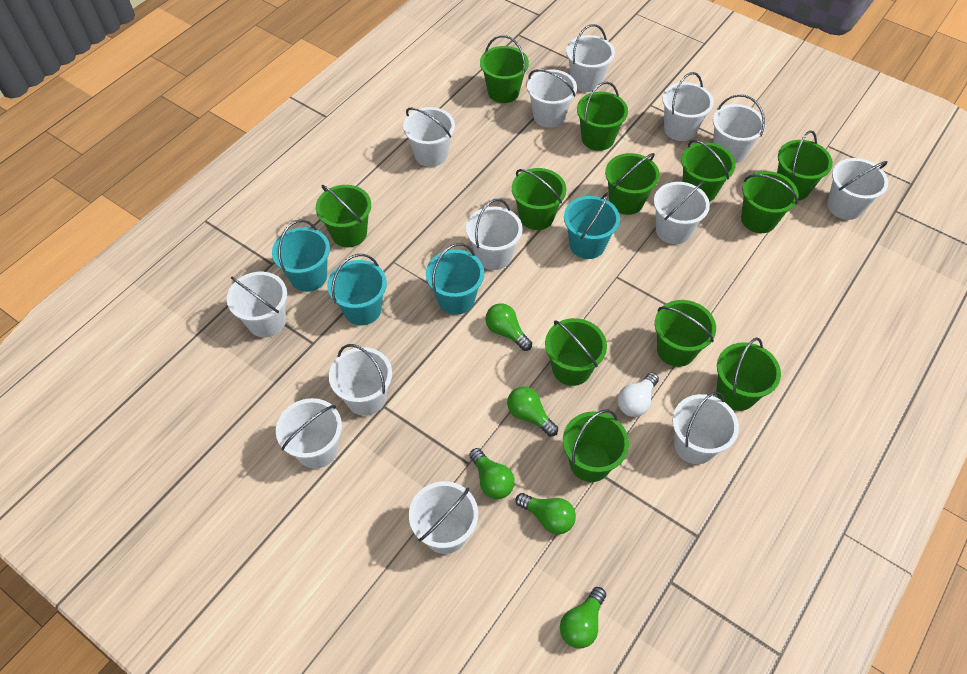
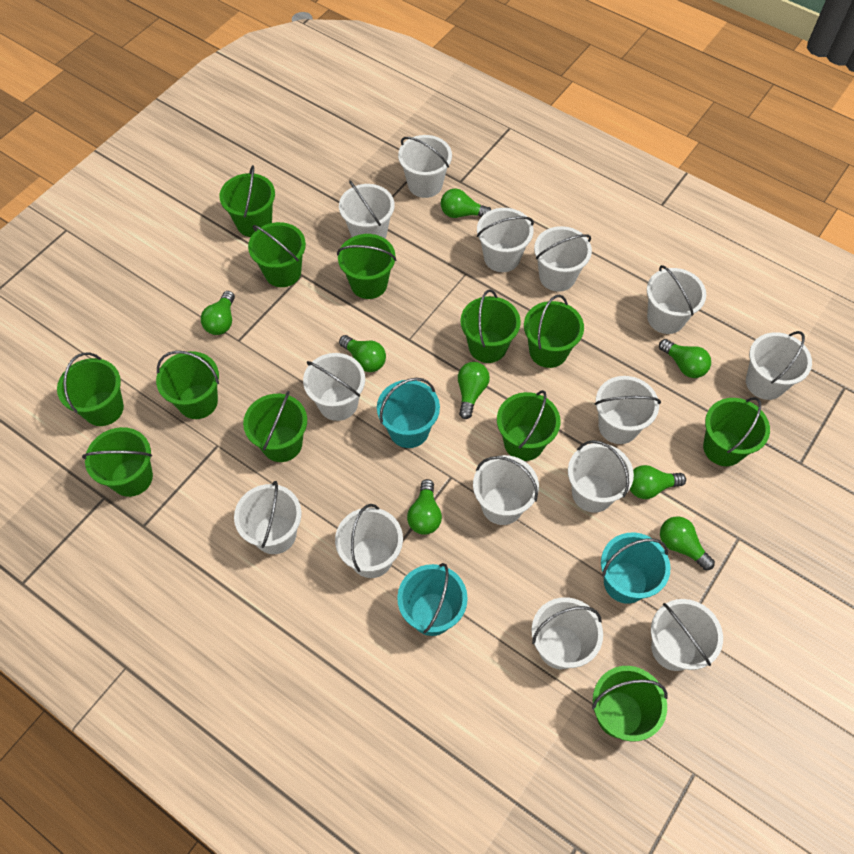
green light bulb: [469,448,515,499] [485,303,532,351] [507,386,558,437] [515,493,576,534] [560,587,606,649] = 5 -> [201,291,235,335] [339,335,386,372] [407,479,442,535] [441,189,491,218] [458,362,490,419] [630,465,686,499] [659,339,711,378] [660,516,715,570] = 8
turquoise bucket: [272,220,330,292] [327,254,387,325] [426,243,484,315] [564,192,620,259] = 4 -> [377,378,440,448] [397,563,468,636] [601,533,670,604] = 3
white bucket: [227,272,287,337] [276,398,342,469] [329,344,392,416] [403,107,455,167] [409,481,478,554] [466,199,523,270] [527,69,577,128] [566,24,615,92] [654,181,710,244] [662,72,714,141] [672,391,739,464] [713,94,765,163] [827,158,888,220] = 13 -> [234,481,302,554] [303,353,365,421] [335,504,403,578] [339,180,395,239] [398,135,452,198] [473,455,539,525] [477,208,534,272] [531,597,603,669] [534,226,592,292] [568,440,634,513] [595,376,661,444] [647,265,706,334] [651,599,723,671] [746,331,812,400] = 14
white light bulb: [617,372,659,417] = 1 -> none = 0

